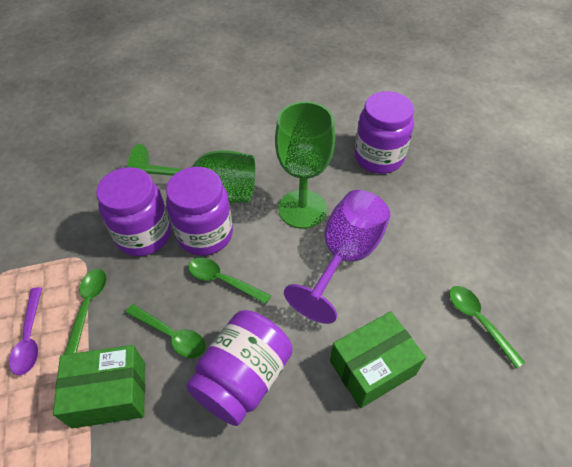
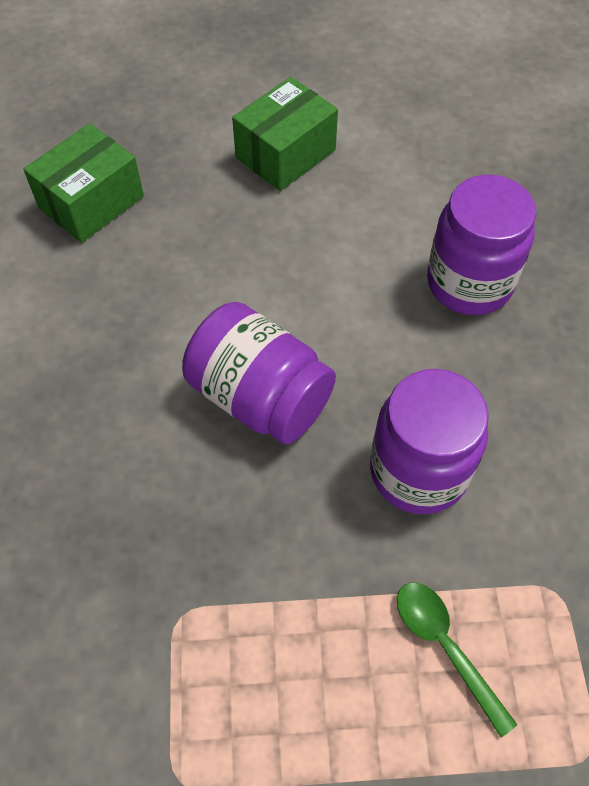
green goblet: [128,144,256,203] [275,101,335,229] = 2 -> none = 0
green spoon: [64,269,107,355] [125,304,206,358] [188,258,271,304] [449,286,525,369] = 4 -> [397,583,517,737] = 1
purple goblet: [284,190,390,324] = 1 -> none = 0
purple jar: [96,167,171,256] [166,167,233,256] [186,310,293,426] [354,91,414,174] = 4 -> [182,302,336,444] [370,369,489,514] [427,175,537,315] = 3
purple spoon: [9,287,42,375] = 1 -> none = 0

